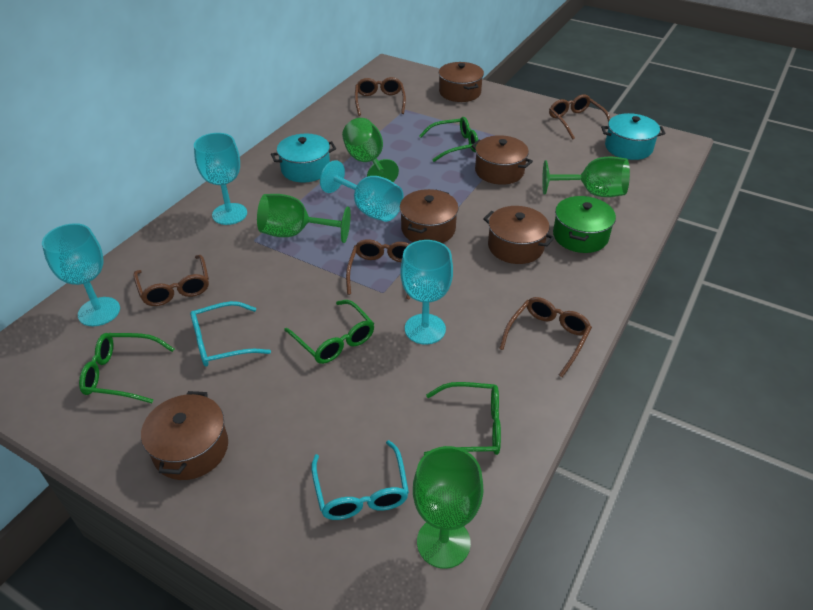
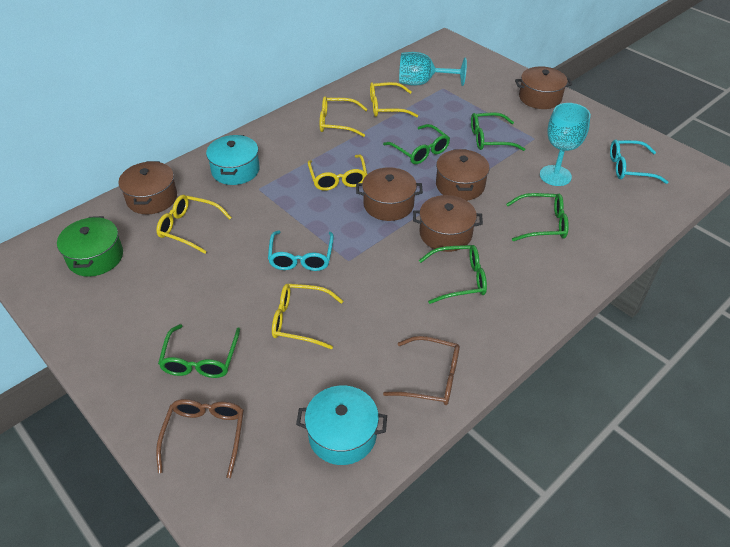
brown glasses: [133,255,209,306] [346,239,410,299] [355,77,406,116] [499,297,592,377] [549,94,610,140] = 5 -> [156,399,244,478] [383,336,460,405] = 2
green glasses: [79,333,174,403] [284,300,374,364] [419,117,478,162] [424,382,501,455] = 4 -> [158,324,240,378] [383,124,450,164] [419,245,487,304] [471,112,525,151] [506,193,569,241] = 5
green goblet: [257,194,351,243] [342,118,399,182] [413,446,484,569] [542,157,630,197] = 4 -> none = 0
turquoise goblet: [42,223,120,326] [194,133,247,225] [320,160,404,222] [400,240,453,345] = 4 -> [399,52,467,86] [540,103,591,186] = 2
yellow glasses: none = 0 -> [156,195,232,254] [272,284,343,349] [308,154,367,191] [320,96,368,137] [370,82,418,118] = 5

